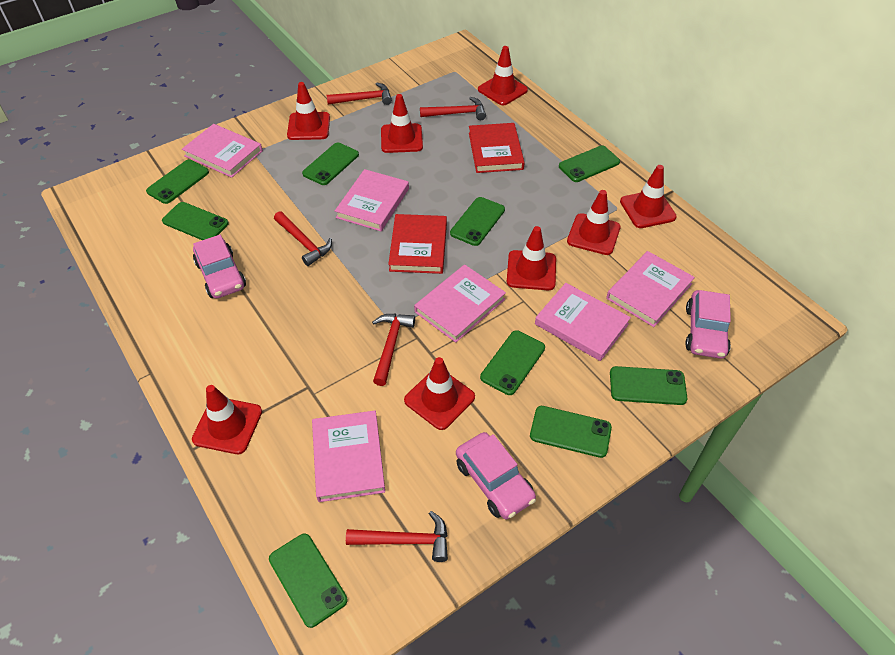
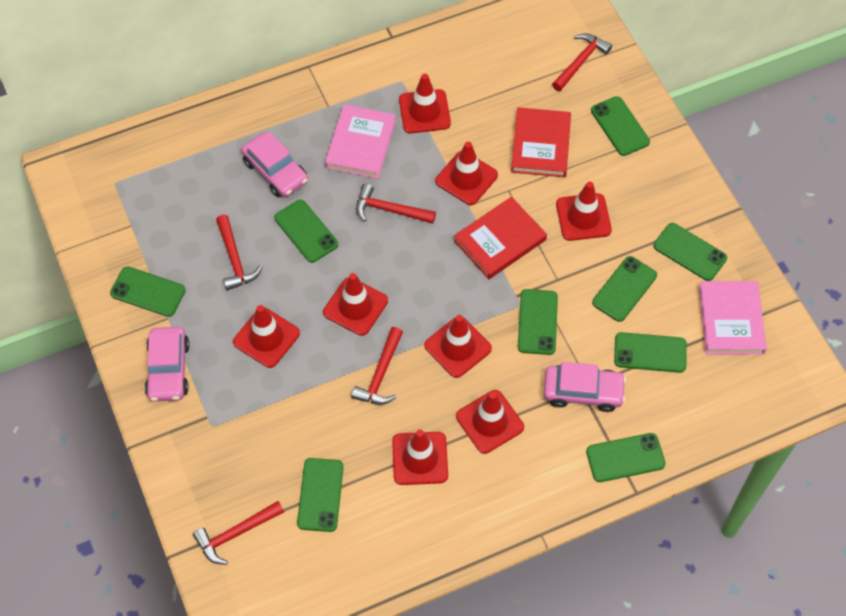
pink book: [182,124,263,178] [312,411,385,502] [335,169,409,231] [414,264,506,343] [535,283,631,361] [606,251,695,327] = 6 -> [325,105,396,179] [699,281,767,354] = 2

